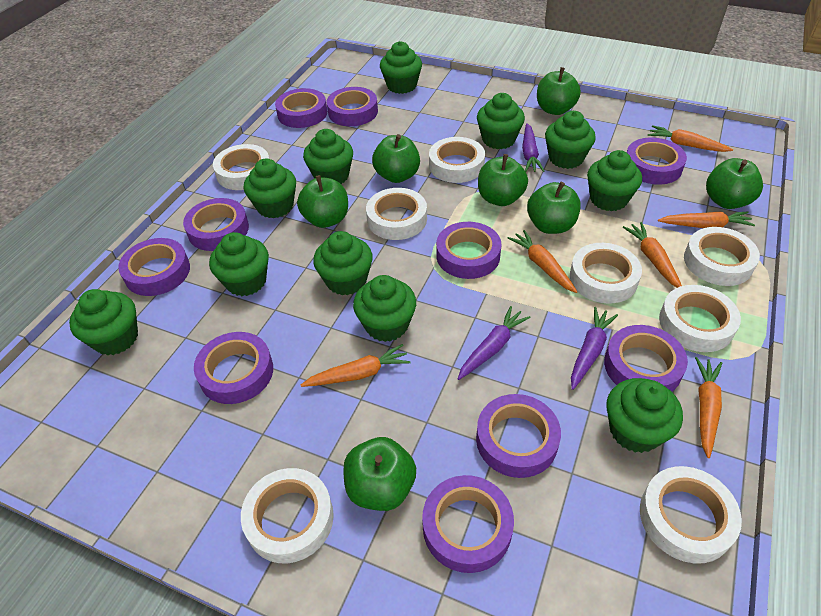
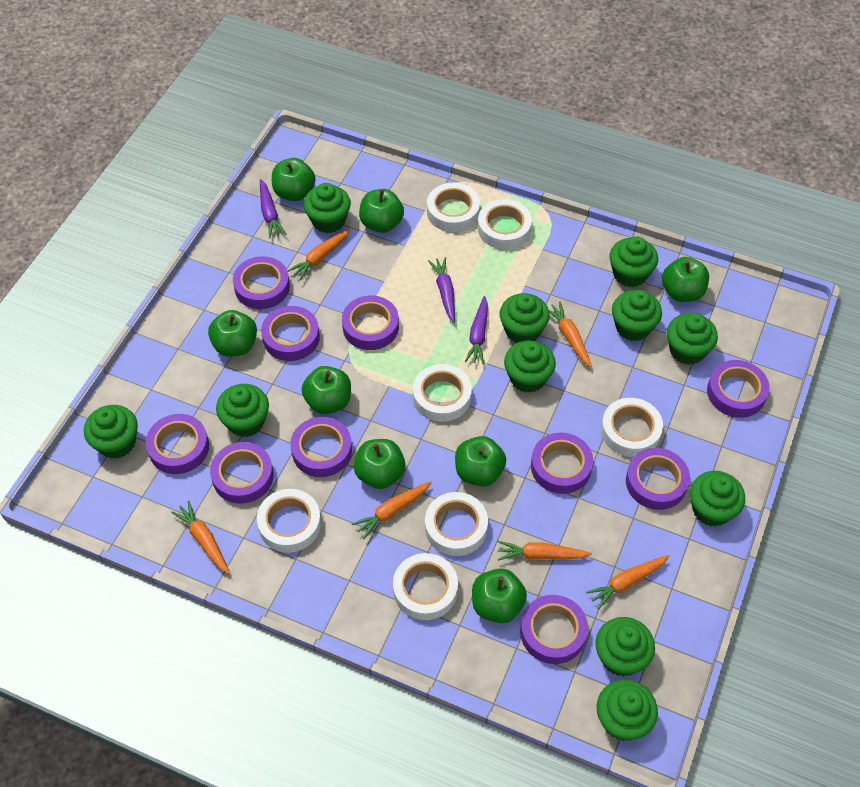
green apple: [297,175,348,228] [343,437,416,511] [372,134,420,183] [478,154,528,206] [527,182,580,234] [537,67,581,115] [706,158,763,209] = 7 -> [208,310,257,357] [272,158,316,201] [302,366,351,414] [354,439,406,489] [359,189,404,233] [455,436,506,486] [472,568,527,623] [662,257,709,302] = 8
white tape: [213,144,269,190] [241,468,334,563] [366,188,427,240] [429,137,485,183] [570,243,642,304] [640,466,742,564] [659,285,741,352] [684,227,760,286] = 8 -> [257,489,321,553] [393,553,458,620] [413,364,472,422] [425,492,488,556] [427,183,480,232] [478,199,532,249] [601,398,663,457] = 7

